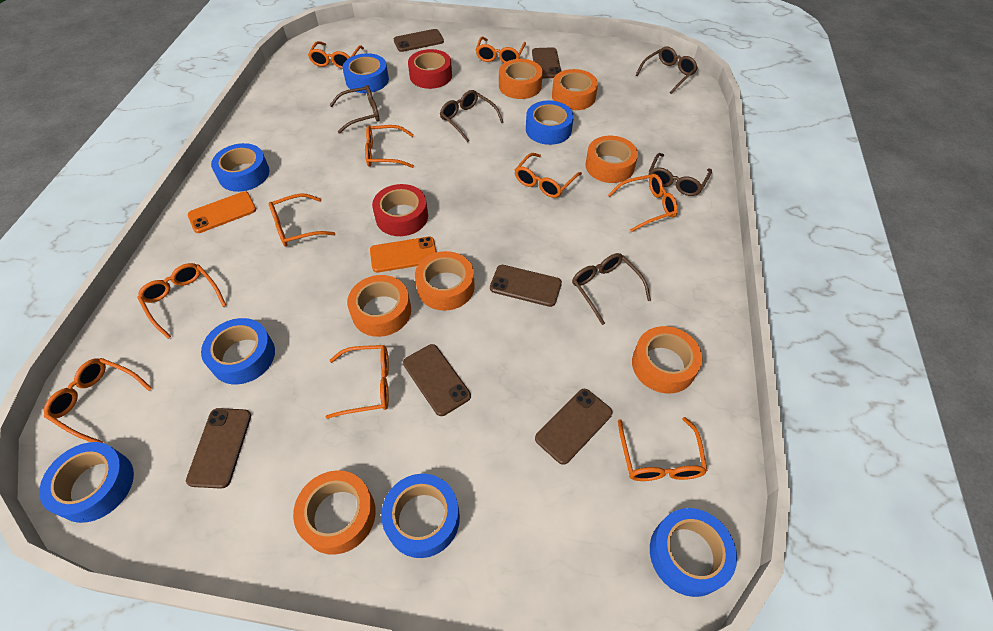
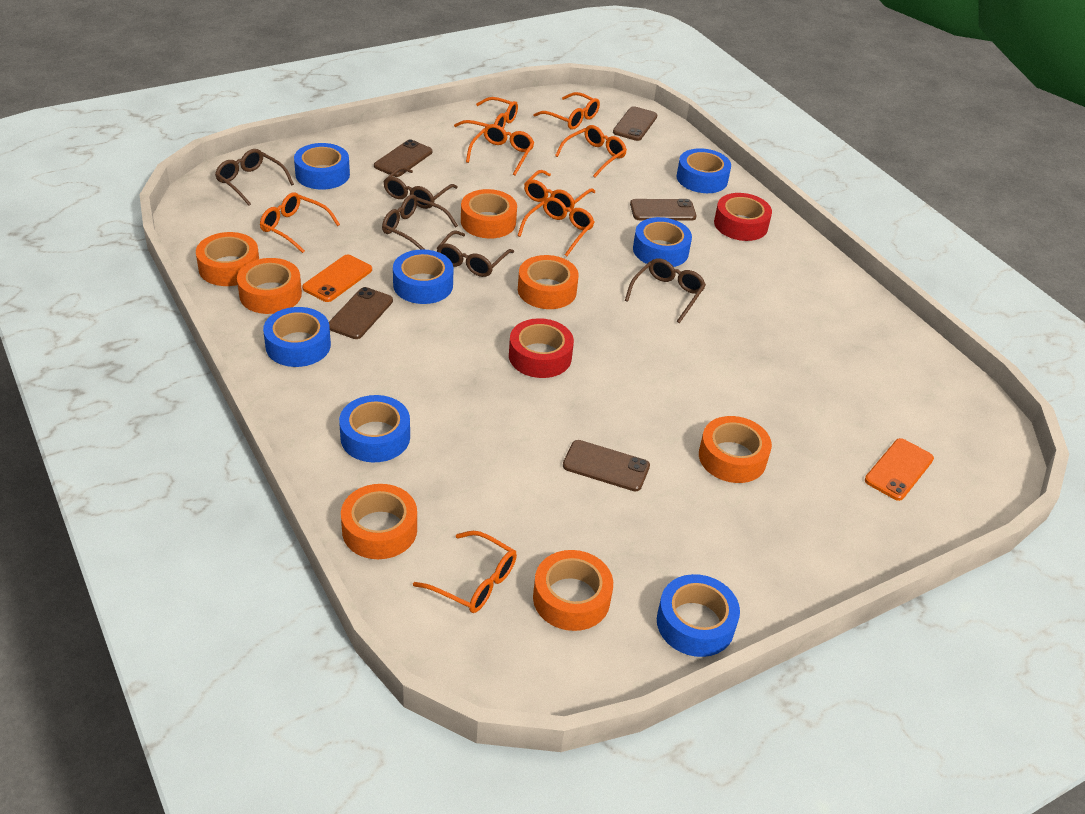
brown phone: [186,408,251,489] [394,29,444,52] [403,344,471,416] [490,265,562,307] [532,47,561,79] [535,389,613,465] = 6 -> [329,287,393,339] [374,139,432,177] [563,440,650,491] [613,106,658,141] [630,199,696,221] = 5
orange glasses: [44,358,152,443] [138,263,226,339] [269,193,335,246] [308,41,364,69] [326,345,389,419] [365,125,414,168] [476,37,526,63] [515,153,582,198] [608,174,678,232] [618,417,708,481] = 10 -> [260,192,340,253] [413,531,517,613] [454,97,518,129] [466,124,534,176] [517,197,594,256] [524,170,595,212] [533,92,600,130] [555,125,627,177] = 8

